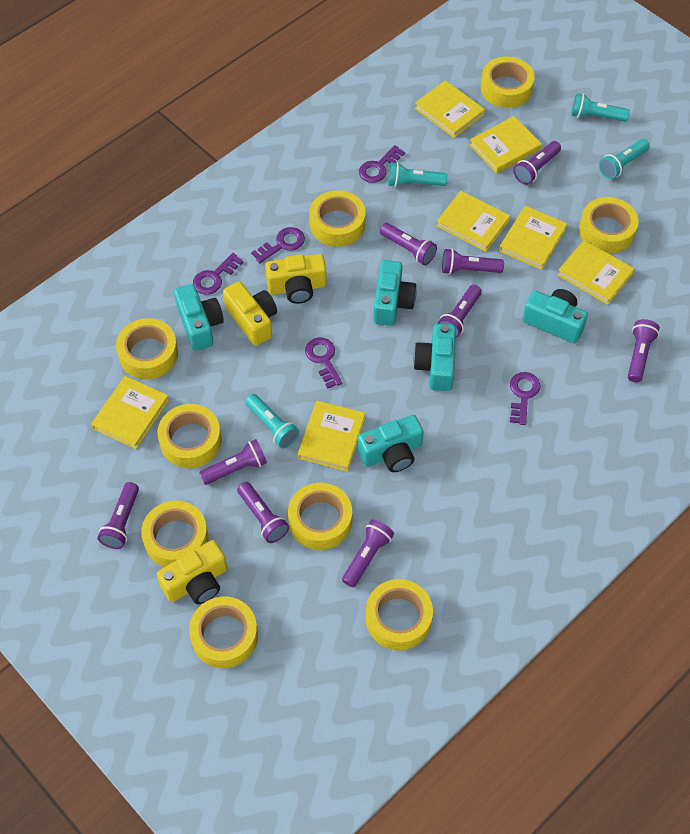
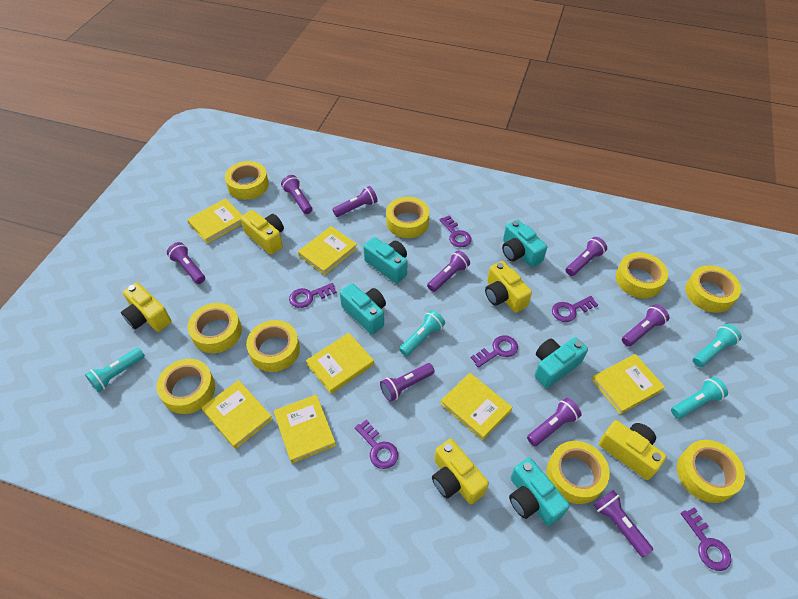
purple key: [193,253,243,295] [251,227,305,263] [305,338,343,389] [359,145,405,183] [510,372,541,425] = 5 -> [289,283,337,308] [355,419,398,469] [439,215,472,247] [471,335,518,368] [552,296,598,322] [680,507,731,571] = 6
yellow camera: [157,540,227,604] [223,281,277,346] [265,254,327,304] = 3 -> [121,282,172,332] [240,210,284,255] [432,439,489,504] [485,261,532,313] [599,420,667,480] = 5

